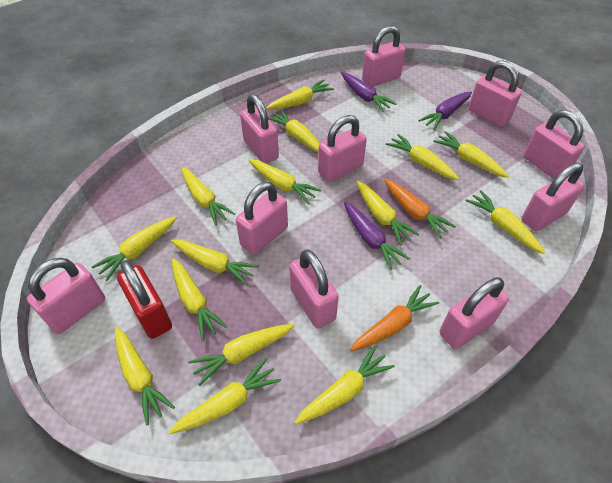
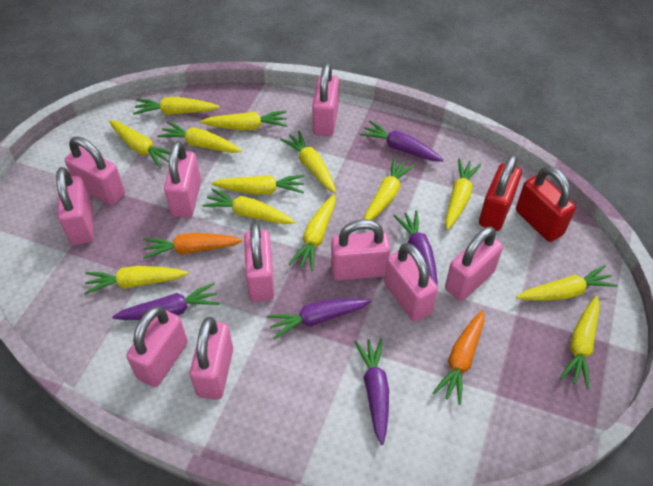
purple carrot: [341,72,396,112] [344,202,410,270] [418,91,472,130] = 3 -> [112,283,219,320] [267,298,372,339] [355,338,389,445] [359,121,444,162] [394,210,438,285] = 5
red padlock: [117,260,172,339] = 1 -> [479,155,522,231] [516,166,576,242] = 2
yellow carrot: [91,216,177,281] [115,327,175,425] [169,358,281,434] [171,240,259,286] [172,258,227,341] [181,167,235,225] [188,324,294,386] [248,159,321,204] [266,79,334,110] [268,109,320,152] [294,345,395,424] [357,181,420,245] [386,134,459,180] [433,131,509,178] [465,190,545,254] = 15 -> [84,266,188,295] [109,120,170,169] [133,97,220,115] [157,121,242,153] [200,111,287,130] [202,188,295,224] [211,175,304,195] [280,130,336,193] [289,194,335,271] [364,157,415,220] [445,158,481,230] [516,265,618,301] [560,296,600,389] = 13

